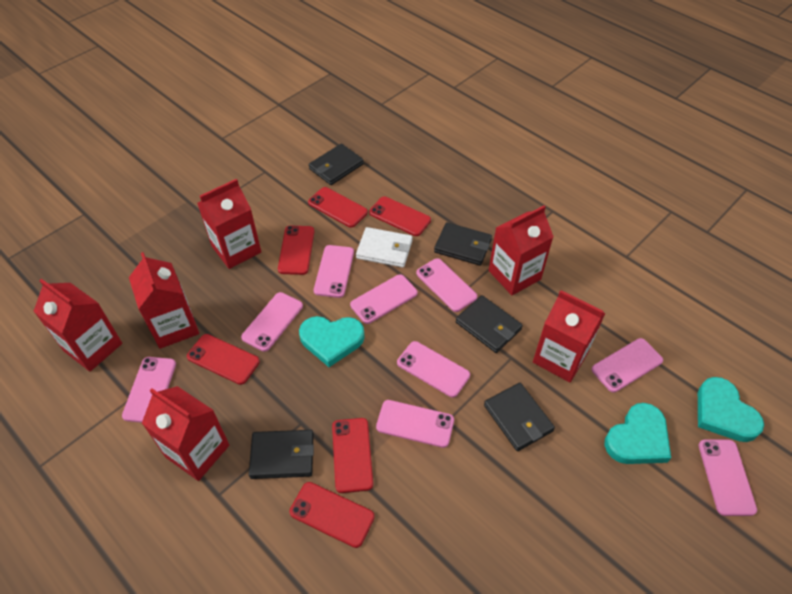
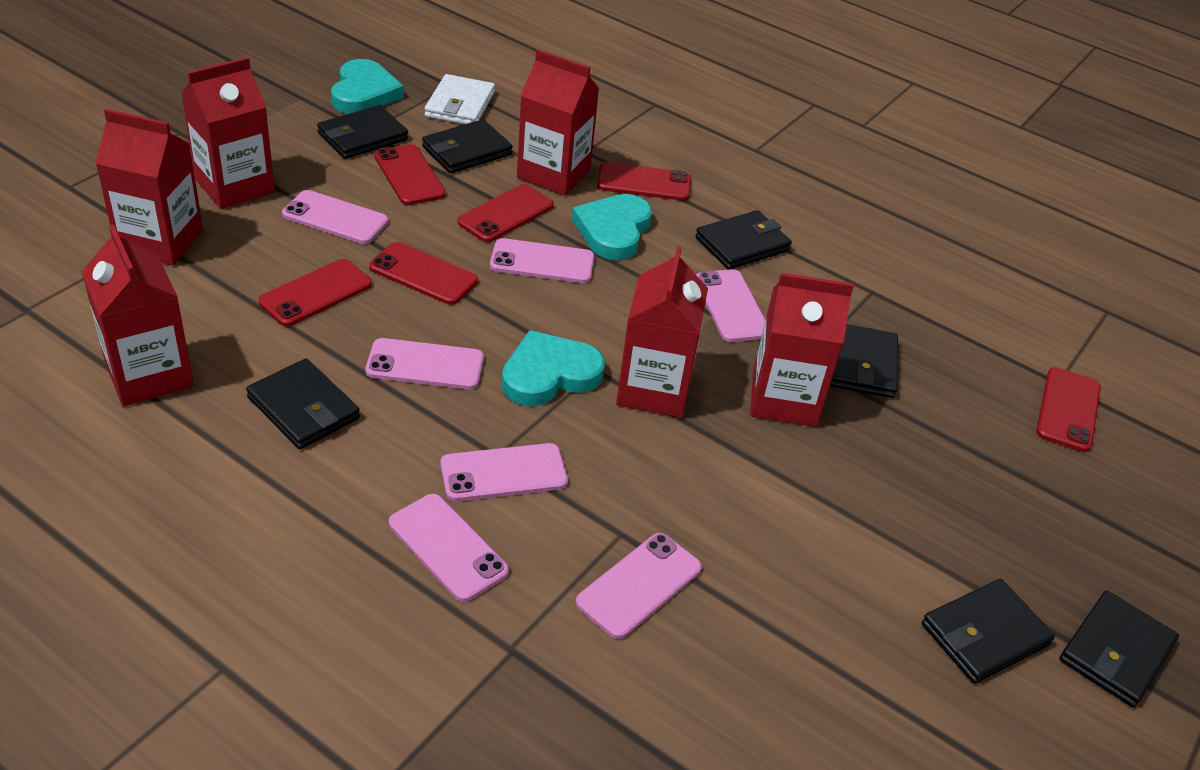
black wallet: [249,430,314,479] [309,144,364,185] [434,222,492,266] [456,295,523,353] [484,383,555,451] = 5 -> [246,358,360,449] [317,105,408,159] [422,119,513,173] [696,210,792,270] [830,324,898,398] [922,579,1055,684] [1059,590,1179,707] = 7
pink phone: [122,357,176,423] [241,292,303,352] [314,245,354,298] [350,274,418,324] [376,400,454,448] [397,341,470,397] [416,258,477,312] [592,338,663,392] [698,440,757,516] = 9 -> [282,190,389,244] [365,338,484,390] [389,494,509,602] [440,443,568,502] [490,238,595,283] [576,533,702,639] [696,269,765,342] = 7

